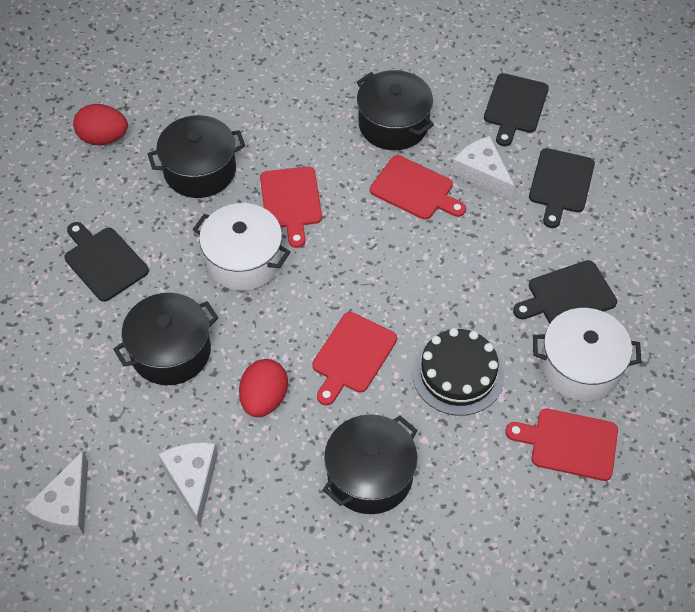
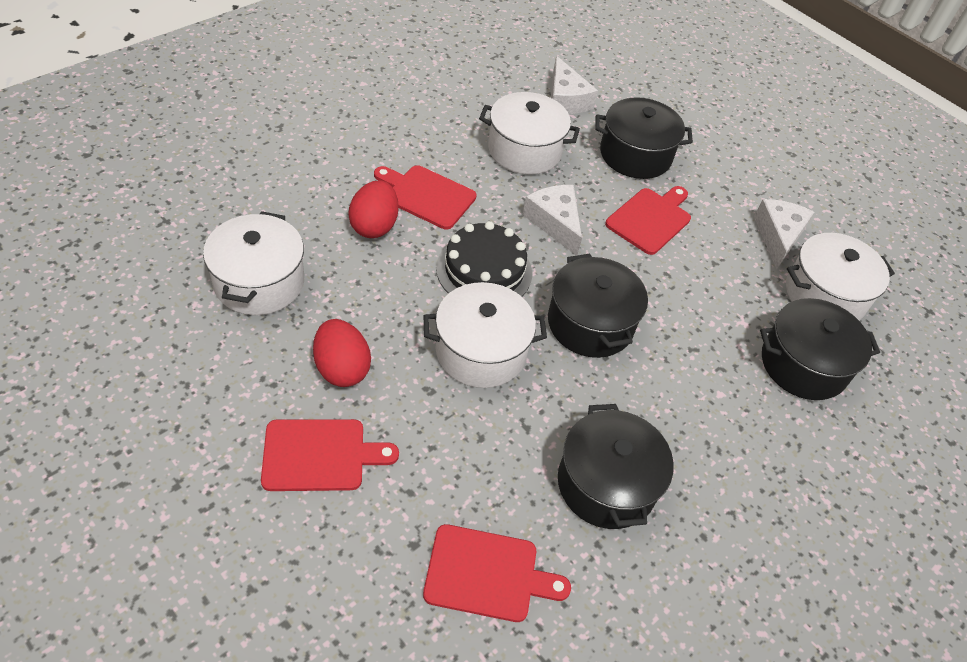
black cutting board: [65,222,149,302] [484,73,549,147] [513,260,617,324] [529,148,595,228] = 4 -> none = 0
white pot: [193,203,290,291] [533,308,641,401] = 2 -> [203,211,304,315] [424,282,547,388] [479,92,580,175] [786,233,895,320] = 4

